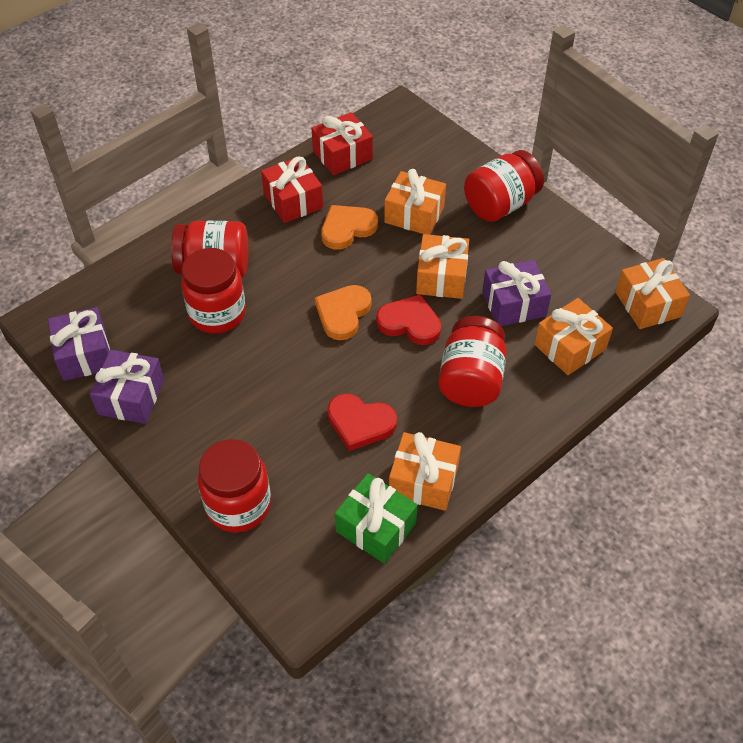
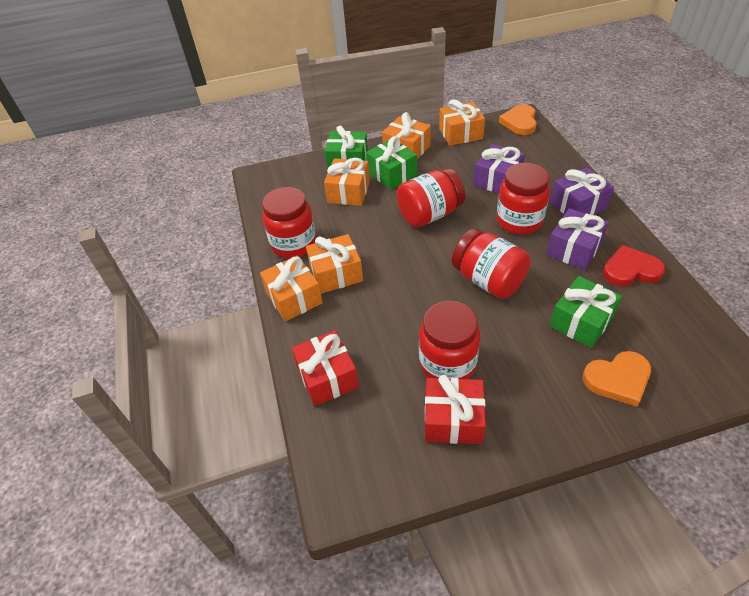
green gift: [335,473,418,564] = 1 -> [325,125,368,170] [366,136,417,190] [549,276,622,348] = 3
red heart: [327,394,397,451] [376,294,441,345] = 2 -> [603,245,665,286] = 1

